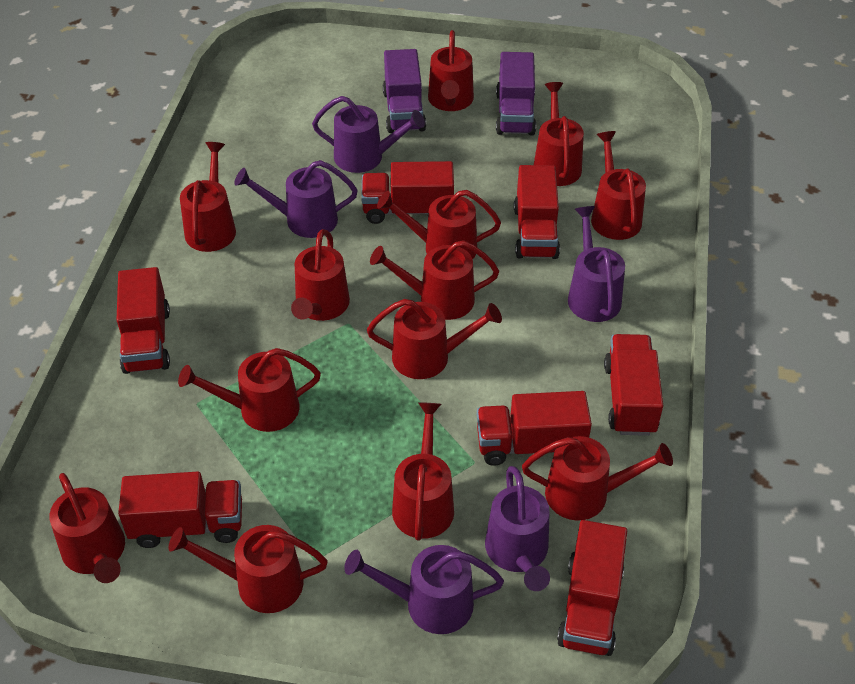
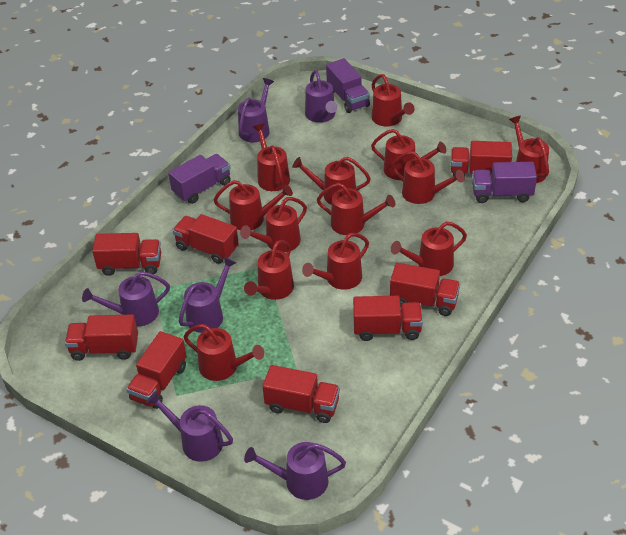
purple truck: [383,49,426,133] [496,52,536,136] = 2 -> [168,154,231,204] [326,58,370,113] [472,162,537,203] = 3
purple watering can: [234,160,358,238] [312,96,425,173] [344,545,504,634] [485,466,550,591] [568,206,625,322] = 5 -> [82,271,170,326] [146,391,233,462] [179,257,236,333] [238,78,274,142] [244,442,346,500] [305,70,337,123] = 6
red truck: [117,267,170,374] [118,472,242,548] [361,161,454,224] [477,391,592,466] [514,165,560,259] [557,520,627,656] [604,334,663,436] = 7 -> [65,315,138,361] [92,233,161,276] [126,331,187,409] [172,214,239,264] [263,365,340,423] [353,296,423,341] [390,263,460,316] [451,141,512,177] = 8

